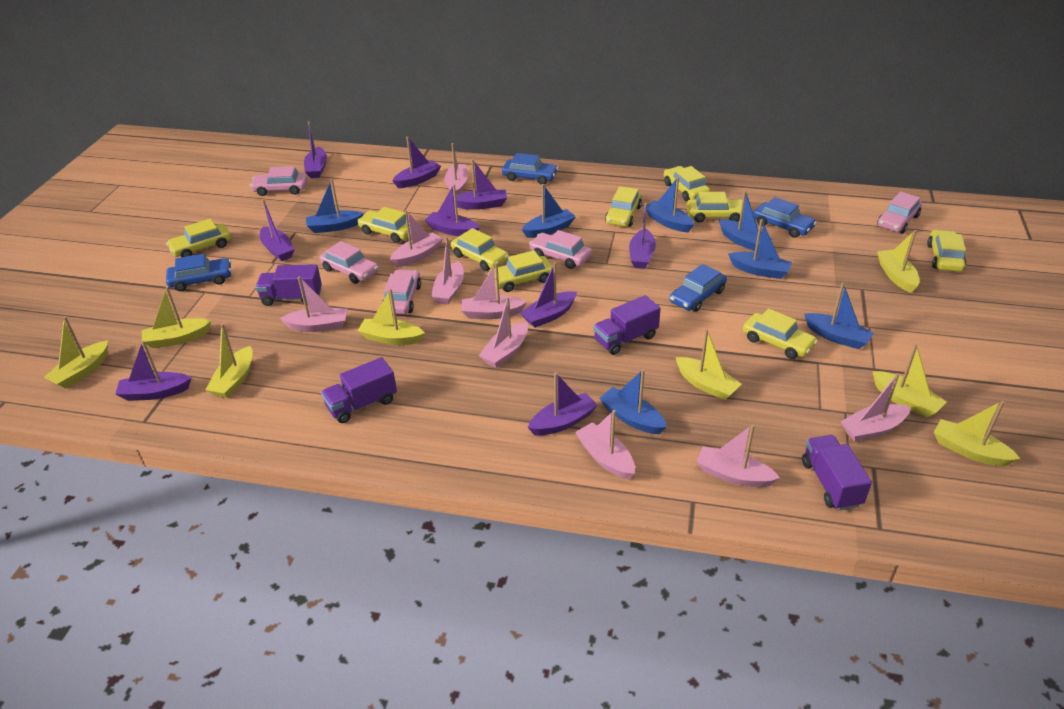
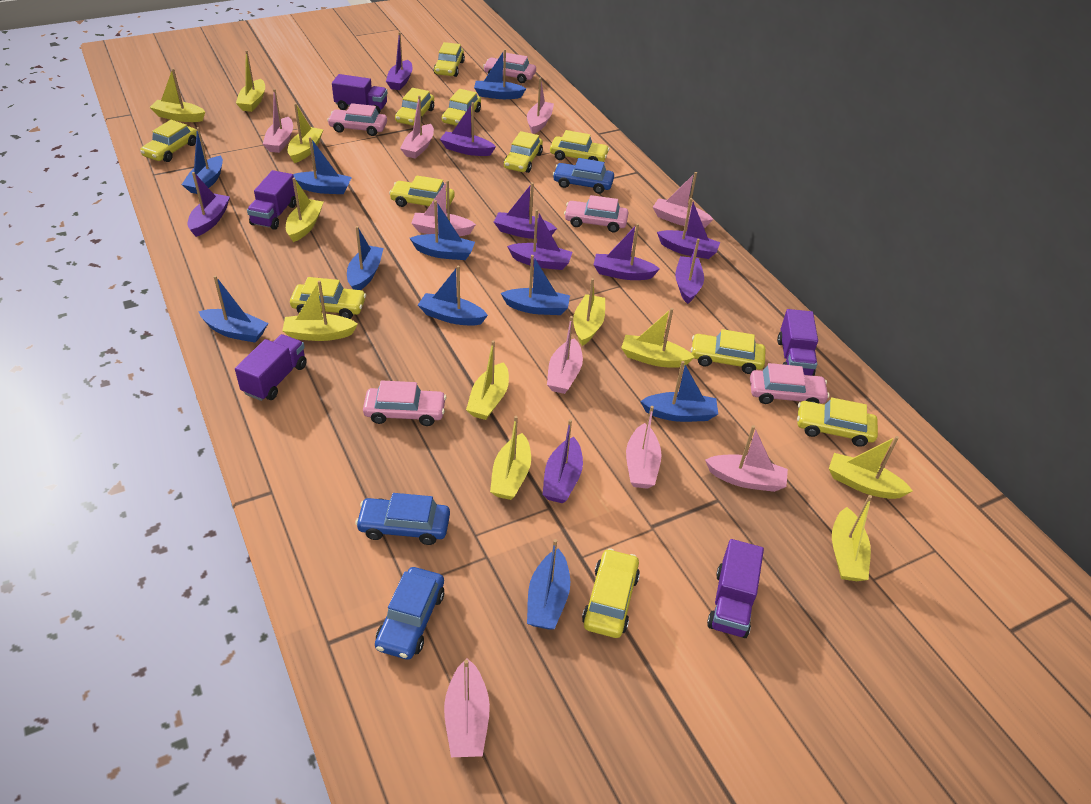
blue boat: [306,179,364,233] [522,184,576,238] [599,369,667,434] [646,177,694,232] [719,190,772,252] [728,220,792,279] [804,283,874,349] = 7 -> [181,127,223,194] [198,276,268,343] [293,137,352,194] [347,226,384,290] [410,200,475,260] [418,266,488,326] [474,49,527,99] [501,255,570,315] [527,539,570,630] [640,361,718,422] = 10
blue car: [166,254,232,291] [502,153,558,185] [670,264,727,312] [753,197,817,238] = 4 -> [355,493,450,545] [375,567,444,660] [553,158,614,194] = 3
purple truck: [255,264,322,306] [321,357,397,423] [594,295,661,355] [802,435,872,510] = 4 -> [235,334,307,401] [247,170,296,230] [332,74,387,113] [707,539,764,638] [777,309,818,376] = 5
yellow boat: [44,317,108,389] [142,287,211,348] [206,324,253,398] [358,289,425,345] [675,329,742,400] [872,344,947,417] [877,230,920,293] [934,401,1020,466] = 8 -> [150,68,205,122] [236,50,265,112] [282,280,358,341] [286,178,323,242] [288,103,323,163] [466,340,509,420] [490,416,531,500] [573,278,605,346] [621,308,695,368] [829,436,913,499] [832,495,872,581] = 11
yellow car: [166,219,231,257] [357,207,411,243] [451,228,509,271] [488,250,552,292] [605,186,642,227] [664,166,711,201] [687,192,745,223] [743,308,818,359] [927,230,966,272] = 9 -> [140,120,197,162] [290,277,366,319] [389,175,455,209] [395,88,434,126] [434,42,465,77] [442,89,481,126] [504,131,543,173] [550,130,610,162] [582,548,640,638] [691,329,765,374] [797,397,878,447] = 11

